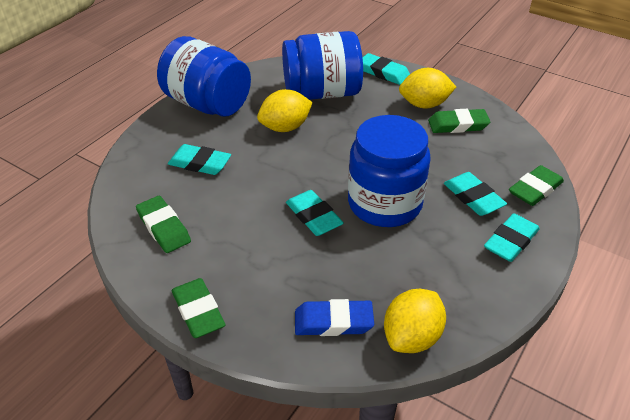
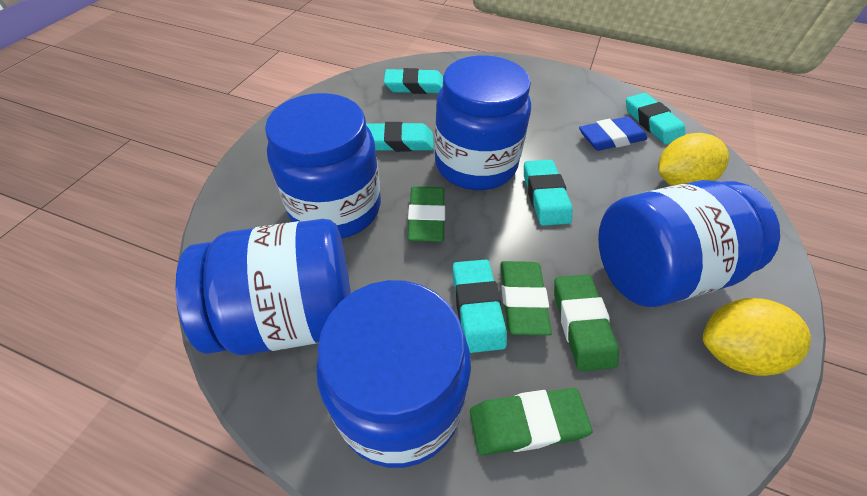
blue jar: [157,36,251,117] [282,31,363,100] [348,115,431,227] = 3 -> [176,219,351,355] [265,93,381,239] [316,280,471,468] [435,55,531,190] [598,180,780,307] = 5
yellow lemon: [257,89,313,132] [384,289,446,353] [399,68,456,109] = 3 -> [658,133,729,186] [702,298,811,376] = 2

